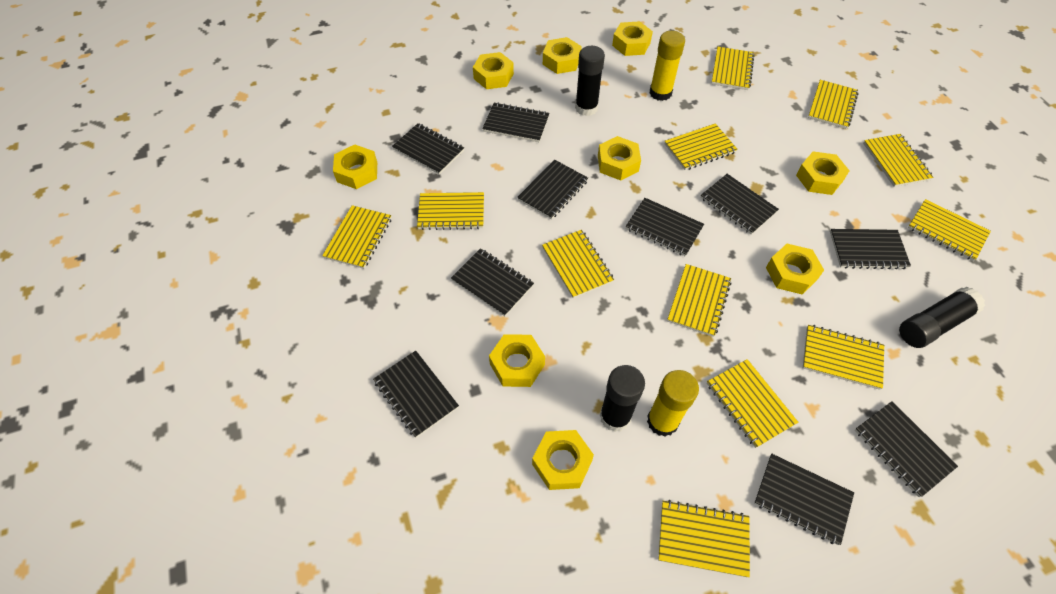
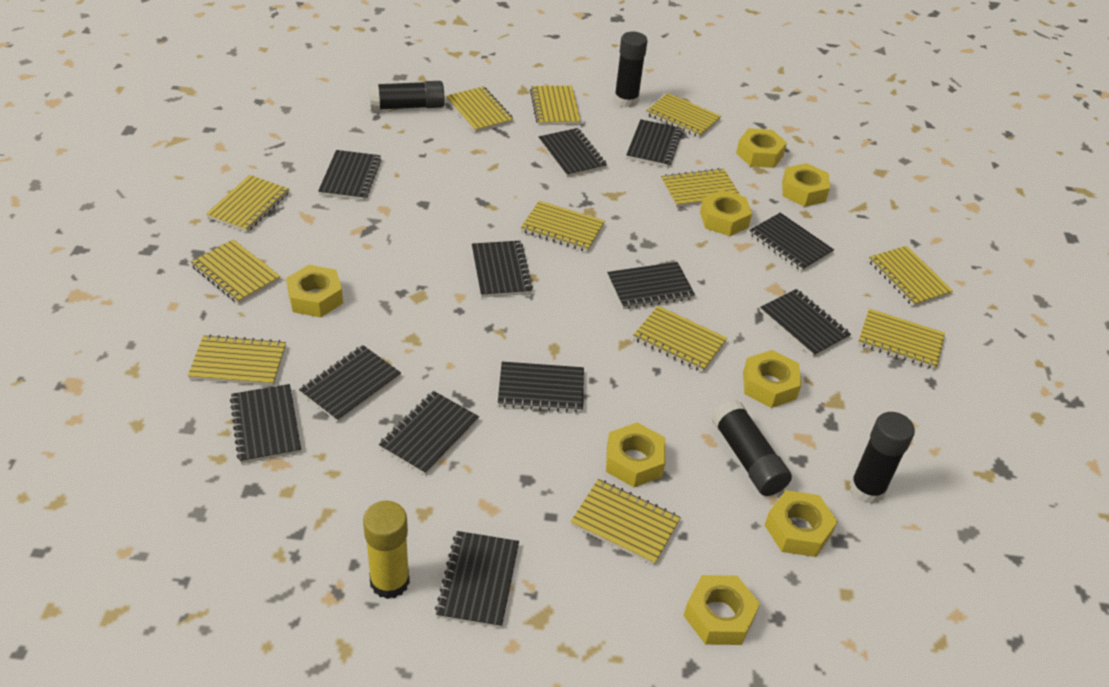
black glue stick: [575,46,605,116] [600,365,645,432] [899,287,985,348] = 3 -> [369,81,445,110] [614,32,648,107] [711,400,792,496] [849,412,915,504] = 4
black notebook: [373,351,459,438] [392,123,464,175] [451,248,534,316] [482,102,550,142] [517,160,588,219] [626,198,704,256] [700,174,779,235] [754,454,854,545] [830,229,911,269] [855,401,958,497] = 10 -> [230,384,301,464] [299,345,401,422] [318,150,382,200] [378,391,479,475] [435,531,519,628] [472,241,533,297] [498,362,584,413] [539,128,607,177] [607,262,695,309] [626,119,683,167] [749,213,834,271] [760,289,851,357] = 12
yellow glue stick: [647,370,699,437] [649,31,685,101] = 2 -> [363,501,410,599] = 1
yellow nut: [333,145,377,189] [473,52,514,89] [489,334,545,387] [532,430,594,490] [543,37,582,74] [598,136,641,181] [612,21,653,56] [766,244,824,295] [796,151,850,195] = 9 -> [286,265,343,318] [606,423,665,487] [683,575,760,645] [700,190,752,236] [736,128,787,168] [743,350,801,408] [765,490,838,557] [782,163,830,207] = 8

